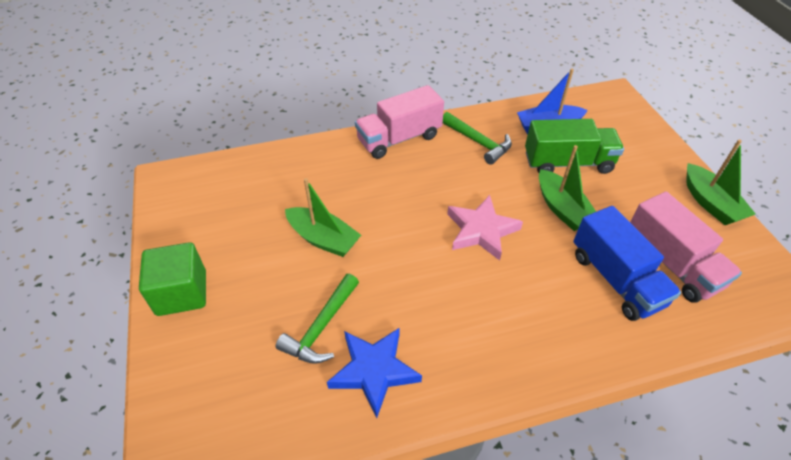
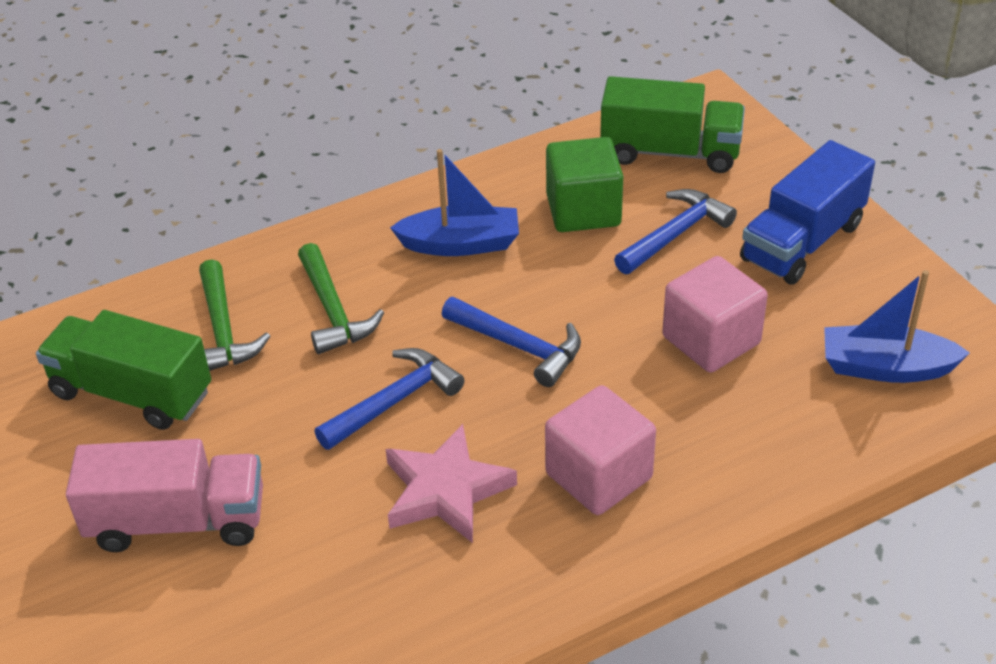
blue boat: [517,69,588,134] = 1 -> [390,149,519,256] [824,270,970,383] = 2
blue hammer: none = 0 -> [314,348,464,450] [442,297,581,387] [614,189,737,274] = 3
blue star: [327,328,422,418] = 1 -> none = 0
green boat: [285,178,361,257] [539,145,596,231] [686,140,756,225] = 3 -> none = 0
green truck: [525,119,624,174] = 1 -> [36,310,211,430] [600,76,745,173] = 2
pink cube: none = 0 -> [545,385,656,515] [662,256,768,373] = 2
pink truck: [355,85,444,159] [630,191,742,303] = 2 -> [66,439,263,552] = 1

